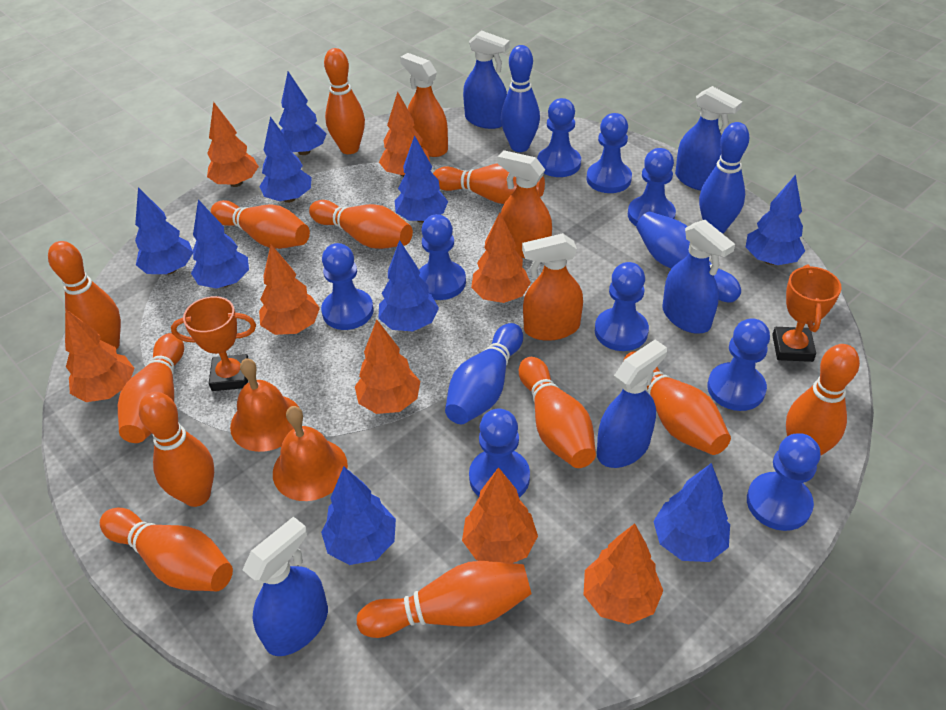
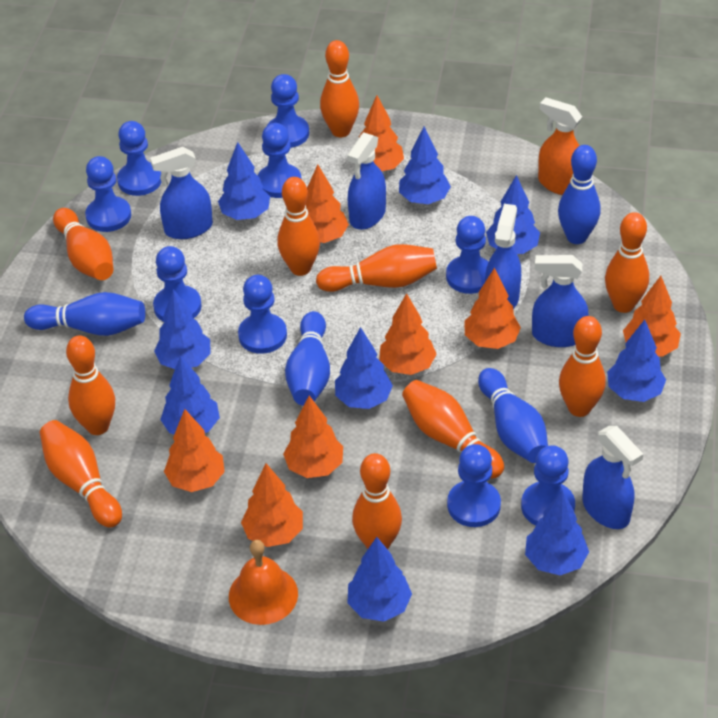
orange bell: [230,358,299,452] [273,406,348,501] = 2 -> [229,540,298,625] = 1
orange bowling pin: [48,241,121,350] [100,508,233,591] [118,333,184,443] [139,392,214,507] [211,200,310,249] [309,200,413,249] [324,48,365,154] [357,561,532,638] [433,163,545,204] [519,357,596,468] [623,351,731,455] [786,344,860,456] = 12 -> [40,420,122,528] [53,208,113,280] [66,335,115,435] [278,177,320,276] [316,244,437,292] [320,40,359,137] [352,453,402,549] [402,380,504,479] [559,316,606,417] [605,212,649,313] = 10
orange spray bottle: [400,53,448,157] [497,150,552,258] [522,233,583,341] = 3 -> [538,98,582,195] = 1
orange trophy: [171,296,256,391] [772,265,842,362] = 2 -> none = 0

